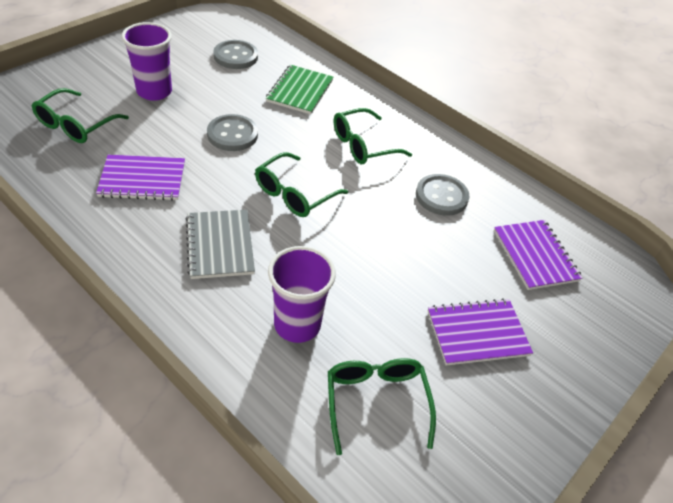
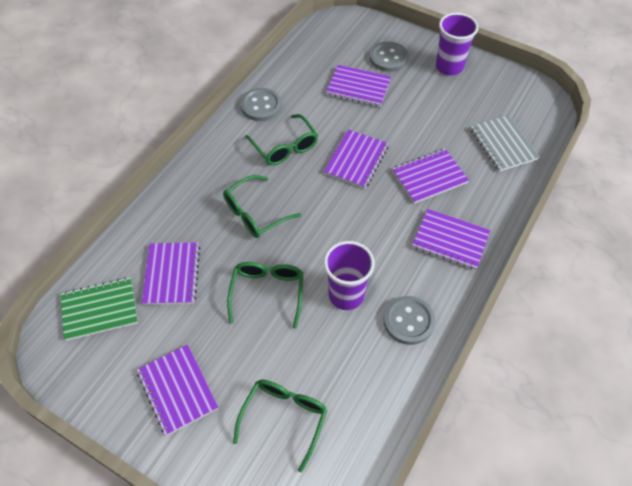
purple notebook: [96,155,185,201] [428,299,533,366] [494,220,583,290] = 3 -> [137,345,218,436] [142,242,200,305] [324,129,389,189] [326,65,391,107] [392,149,469,204] [412,209,490,270] = 6

